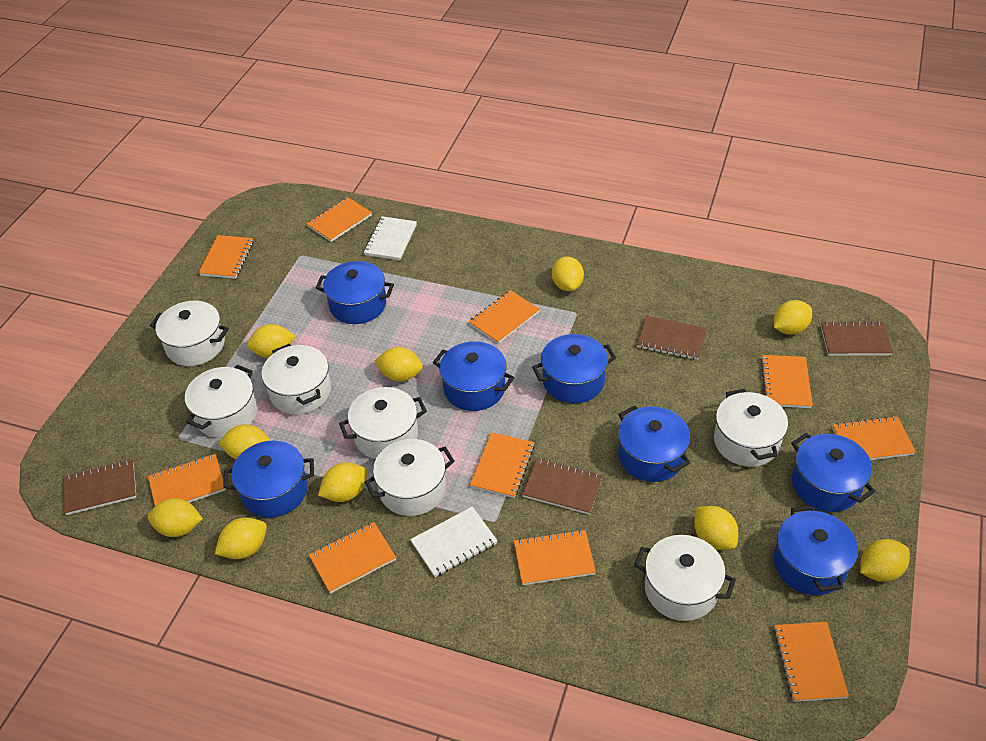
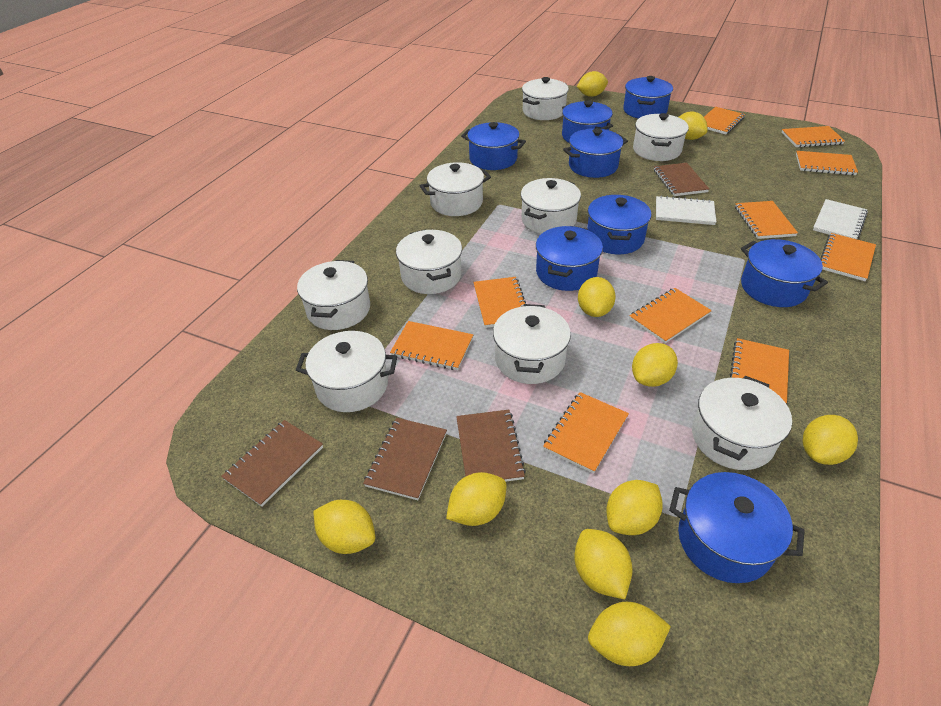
blue pot: [223,440,314,518] [316,261,394,324] [433,341,514,411] [532,334,616,403] [618,405,690,482] [774,506,858,595] [791,433,875,512] = 7 -> [461,122,526,170] [536,226,603,291] [562,100,613,143] [563,128,628,178] [587,195,651,254] [623,76,673,119] [669,472,804,583] [741,239,828,307] = 8
white pot: [150,301,229,366] [185,365,257,438] [262,344,331,414] [339,387,427,459] [365,439,455,516] [634,535,736,621] [714,389,788,467] = 7 -> [296,331,397,412] [297,260,370,330] [396,229,462,294] [420,162,491,216] [493,304,571,384] [521,178,581,234] [522,77,569,120] [633,113,689,161] [692,376,792,470] = 9

